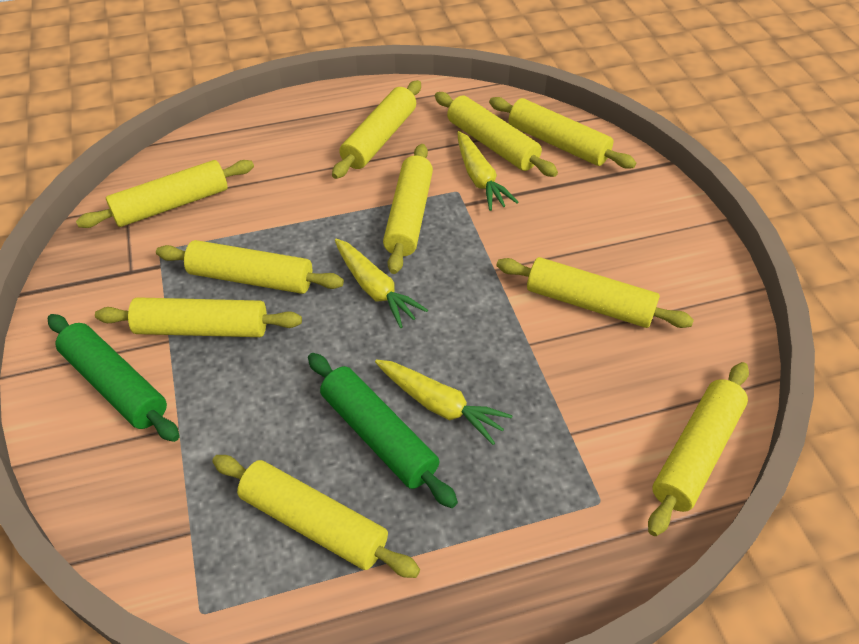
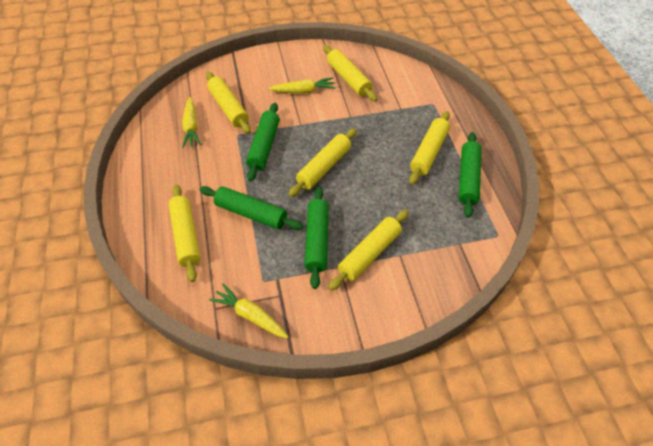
green rolling pin: [48,314,180,442] [308,353,458,508] = 2 -> [199,186,303,230] [246,103,280,181] [305,187,329,289] [459,132,482,218] = 4
yellow rolling pin: [76,160,254,228] [95,297,302,337] [156,240,344,294] [212,455,420,578] [332,80,421,179] [383,144,433,274] [435,92,558,177] [489,97,636,169] [497,257,694,328] [648,362,749,536] = 10 -> [168,185,201,282] [206,72,251,134] [289,128,357,197] [323,45,377,102] [328,210,409,291] [409,111,450,185] = 6

